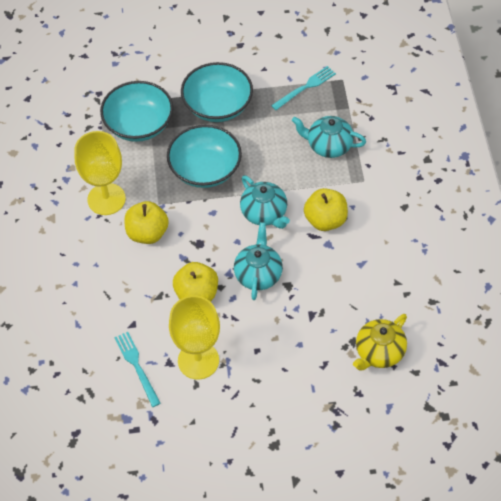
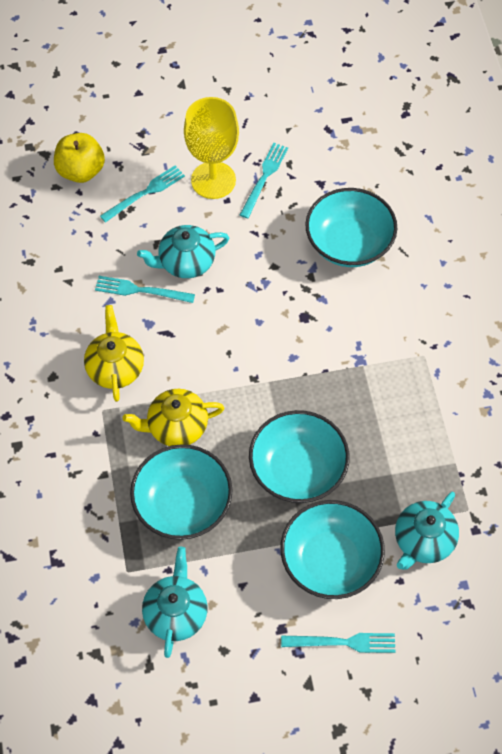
turquoise bowl: [100,81,173,142] [167,125,242,188] [181,62,253,122] = 3 -> [130,444,232,540] [249,410,350,503] [280,500,385,599] [305,188,397,267] = 4
turquoise fork: [114,332,161,407] [271,66,336,110] = 2 -> [95,276,195,303] [100,166,185,223] [240,143,288,218] [281,633,395,653] = 4
yellow apple: [124,201,169,244] [173,262,218,302] [304,188,348,231] = 3 -> [54,133,105,183] = 1
yellow goblet: [75,131,126,215] [169,296,220,379] = 2 -> [184,97,239,199] = 1
yellow teapot: [353,314,407,370] = 1 -> [84,305,144,402] [123,389,224,446] = 2

